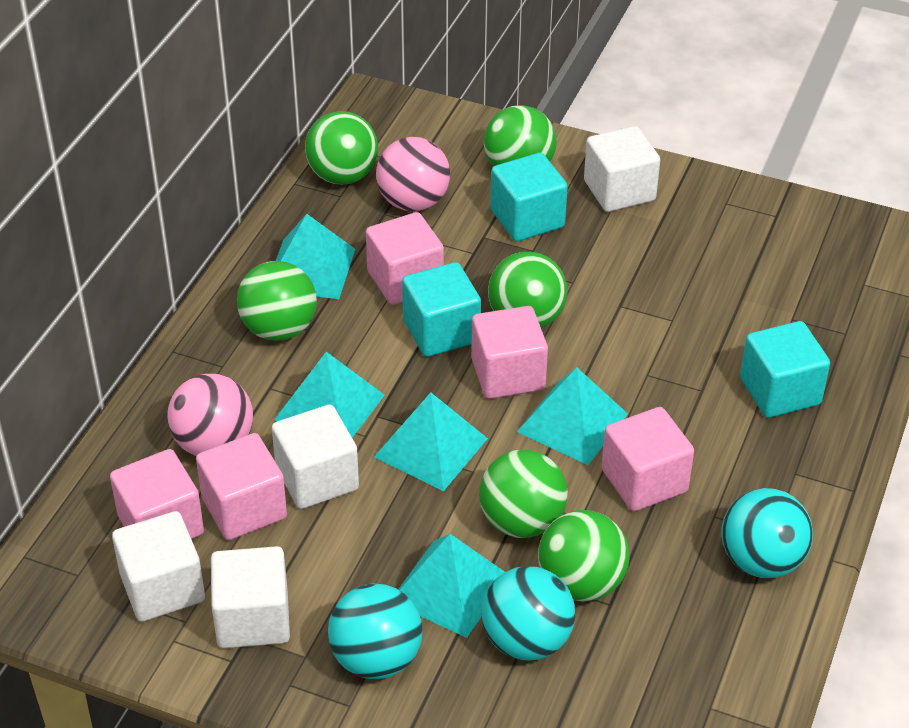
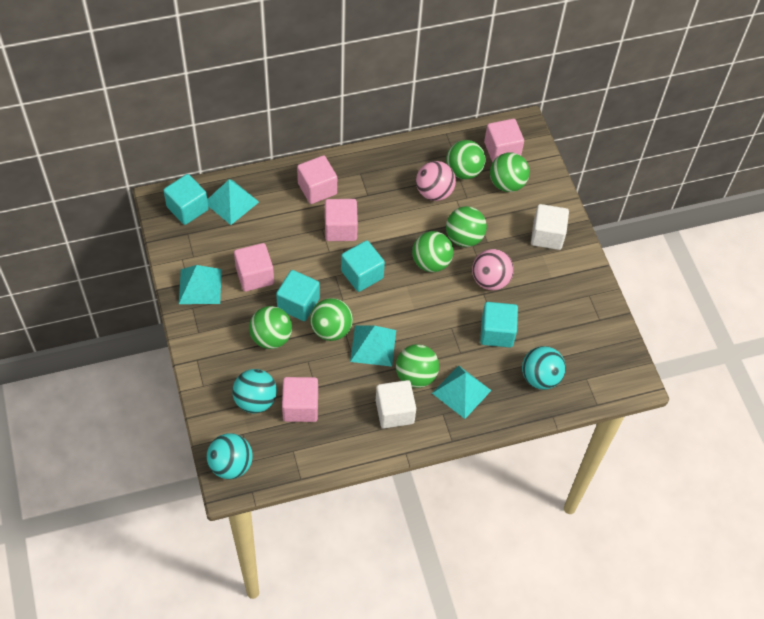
green ball: [237,261,317,341] [305,111,378,185] [479,449,568,538] [484,105,557,167] [488,252,567,328] [538,510,629,602] = 6 -> [249,306,292,349] [310,298,353,341] [396,344,439,388] [412,231,453,272] [446,140,486,179] [446,206,487,247] [490,153,530,192] = 7
turquoise cube: [402,262,481,357] [491,152,568,242] [740,321,830,418] = 3 -> [163,174,209,225] [276,270,320,321] [341,240,385,292] [480,302,518,348] = 4
turquoise pyramid: [274,352,385,438] [276,214,355,299] [374,392,488,491] [398,534,505,638] [517,367,628,465] = 5 -> [179,265,222,304] [207,179,259,225] [350,326,396,367] [432,365,492,419] = 4
white cube: [112,511,205,622] [211,546,290,648] [272,405,359,509] [584,126,660,212] = 4 -> [376,380,416,428] [531,204,569,250] = 2

